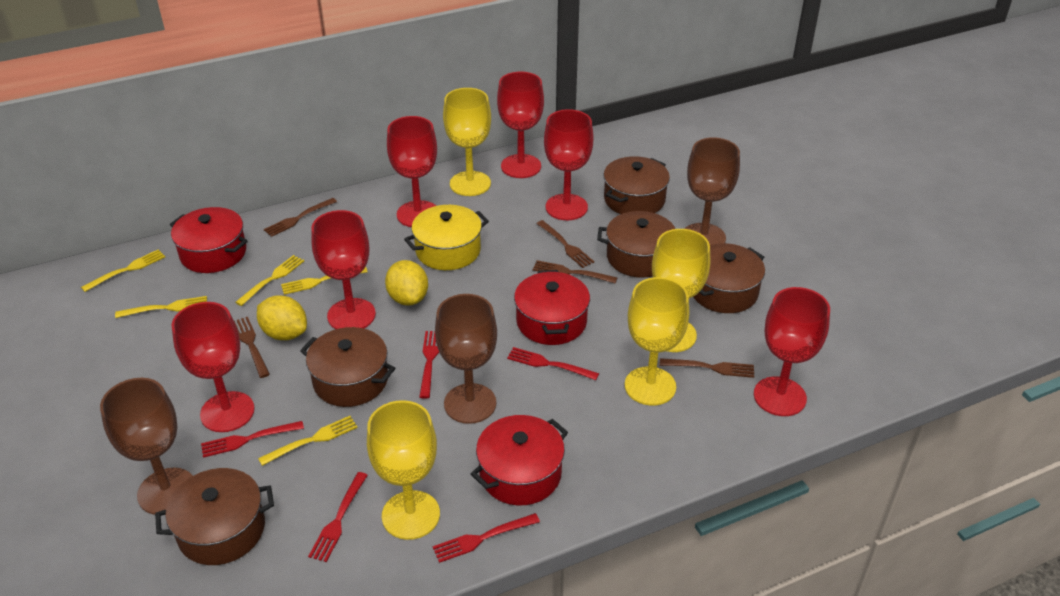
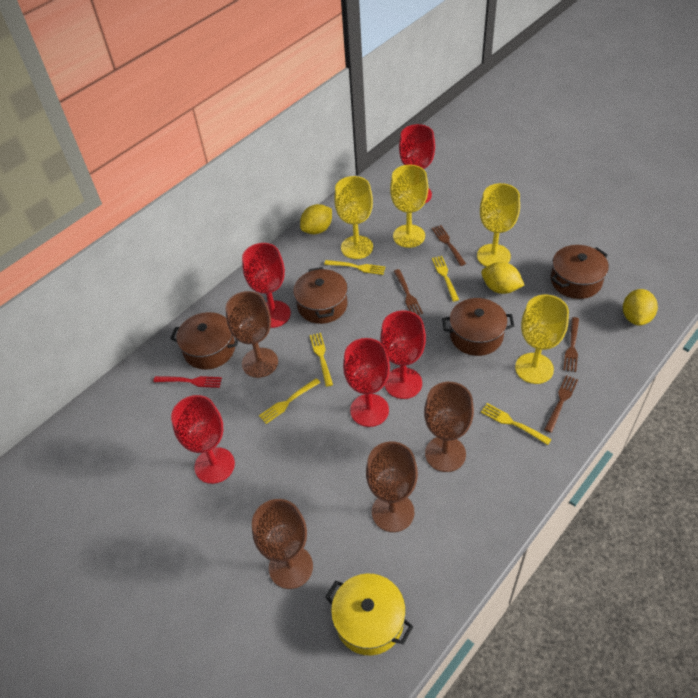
brown fork: [234,317,270,378] [264,198,337,237] [533,260,617,283] [536,220,594,268] [660,358,754,378] = 5 -> [394,269,423,315] [432,225,466,266] [544,375,578,433] [563,317,579,372] = 4
brown goblet: [100,378,193,515] [435,294,497,424] [685,137,740,245] = 3 -> [225,291,278,378] [252,499,313,589] [366,442,418,532] [424,382,474,472] = 4
brown pot: [155,468,274,565] [300,327,395,407] [597,211,675,278] [603,156,670,214] [693,243,765,313] = 5 -> [170,312,238,370] [293,267,348,324] [442,298,514,356] [551,245,609,299] = 4
red fork: [201,421,304,458] [308,472,368,562] [419,331,439,398] [433,513,540,563] [507,347,599,380] = 5 -> [153,376,222,388] = 1
red goblet: [172,302,255,432] [311,210,376,329] [387,116,437,227] [497,72,544,178] [544,109,593,220] [754,287,830,416] = 6 -> [171,395,235,484] [242,243,291,328] [343,338,390,427] [380,310,426,399] [399,124,435,203] = 5
red pot: [170,207,248,273] [471,415,568,505] [514,270,590,345] = 3 -> none = 0
yellow lemon: [257,295,307,340] [385,260,428,306] = 2 -> [300,204,332,234] [481,262,524,294] [623,289,658,326] = 3

